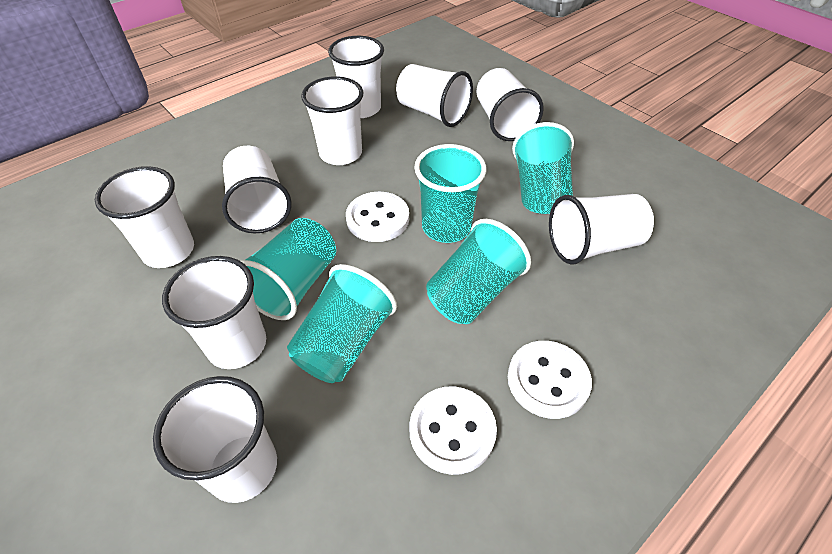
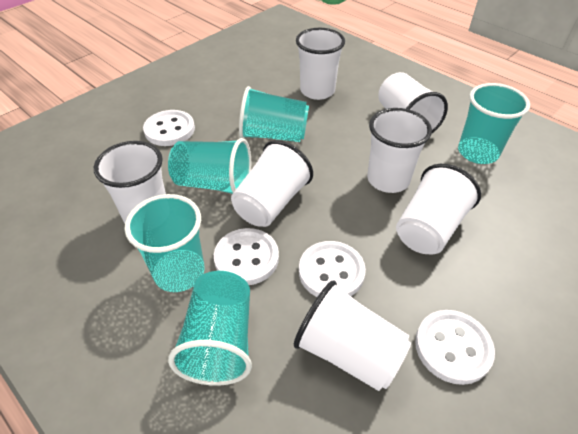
white button: [346,192,409,242] [409,386,497,475] [508,341,592,419] = 3 -> [143,110,195,146] [214,228,279,285] [299,241,366,297] [415,310,495,385] = 4
white cup: [95,166,194,268] [153,376,277,503] [162,256,266,369] [222,146,292,233] [301,76,363,165] [328,36,384,118] [396,64,473,127] [476,68,544,141] [549,194,654,265] = 9 -> [94,141,166,224] [231,140,313,227] [294,280,411,391] [296,28,345,100] [367,108,432,193] [378,72,448,133] [396,164,481,255] = 7

